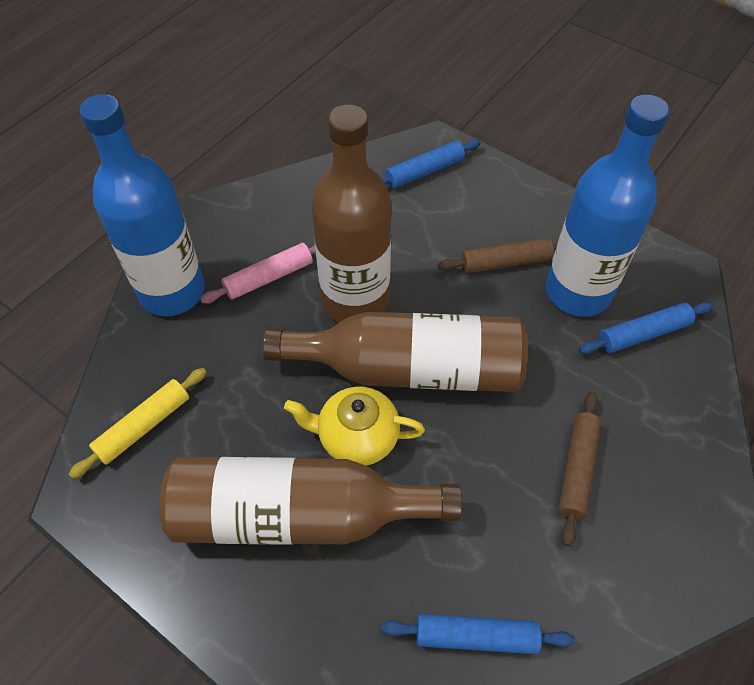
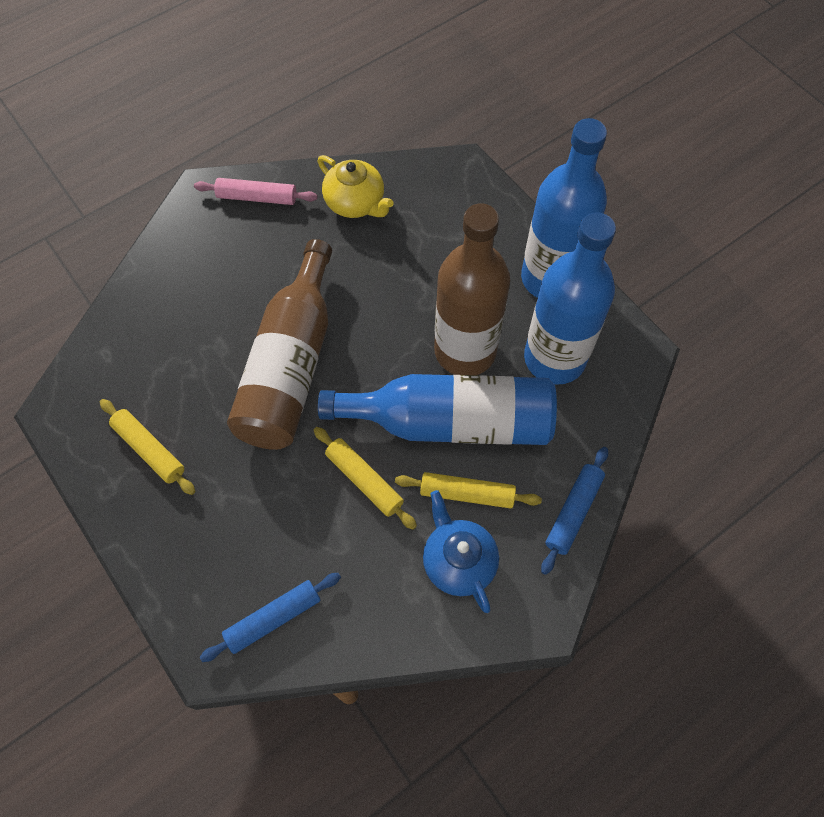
blue bottle: [79,94,205,316] [546,95,670,317] = 2 -> [318,374,557,445] [521,118,607,298] [524,212,616,385] = 3
blue rolling pin: [382,139,481,189] [382,614,575,654] [579,302,713,354] = 3 -> [200,573,341,662] [541,447,608,575] = 2
blue teapot: none = 0 -> [423,490,499,613] = 1
brown bottle: [160,457,462,545] [262,312,528,392] [312,104,391,323] = 3 -> [227,239,332,450] [434,203,510,375] = 2
brown rolling pin: [438,238,557,273] [558,392,602,546] = 2 -> none = 0
yellow rolling pin: [69,368,206,479] = 1 -> [100,399,195,495] [314,427,417,530] [395,472,542,509] = 3

